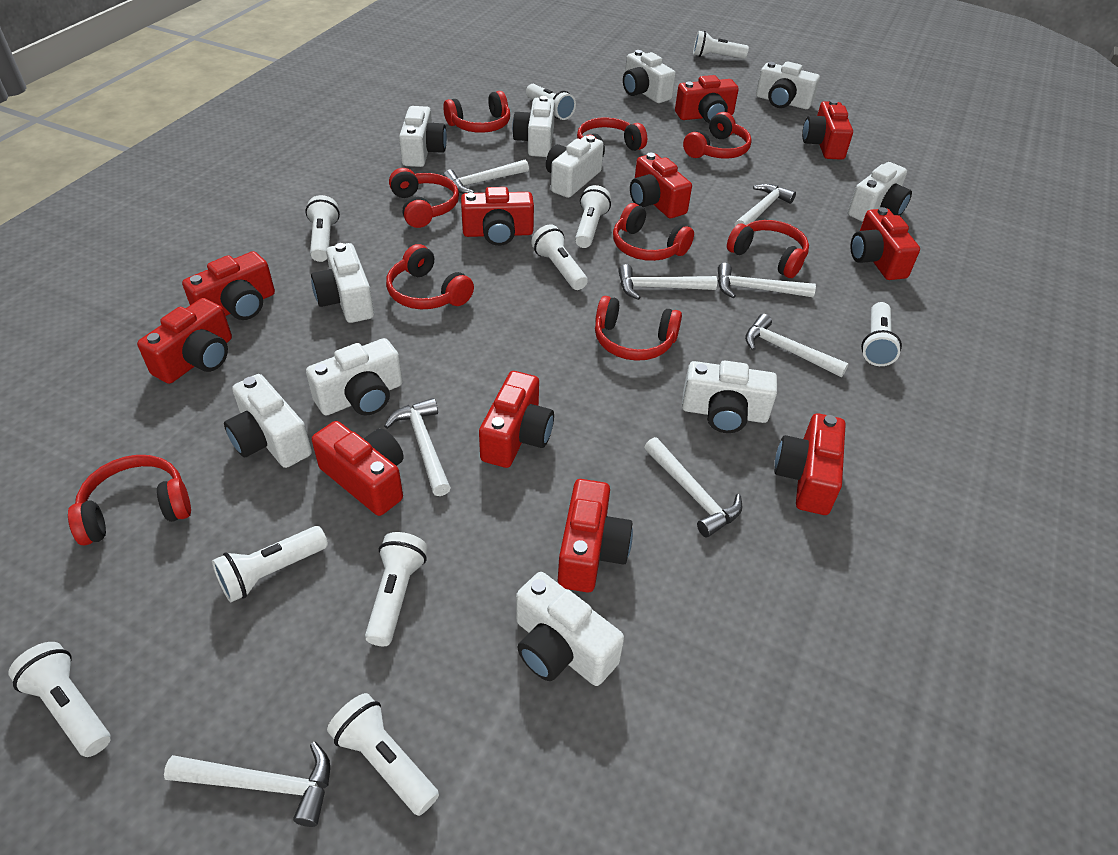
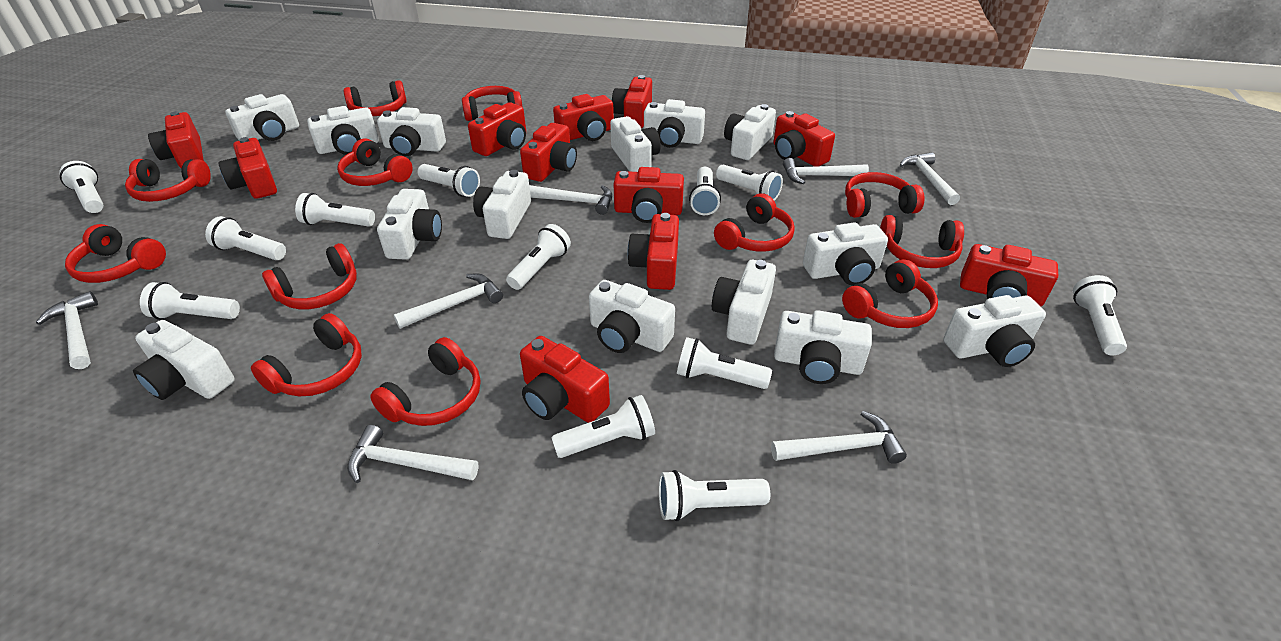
red headphones: [68,455,191,545] [386,244,474,309] [389,168,459,228] [443,91,510,133] [577,117,647,156] [595,296,682,361] [613,203,694,261] [683,112,752,159] [727,220,809,278] = 9 -> [65,224,166,283] [125,159,211,202] [251,313,362,396] [262,243,357,309] [337,139,413,186] [344,80,407,116] [370,337,480,426] [462,86,523,121] [714,193,795,252] [842,259,938,328] [845,172,924,218] [880,215,964,268] = 12
white camera: [224,374,312,468] [306,338,403,416] [311,243,374,323] [399,106,447,167] [512,96,555,157] [516,572,624,686] [546,135,604,198] [623,50,676,103] [682,361,777,433] [756,61,820,109] [848,162,912,222] = 11 -> [133,320,235,400] [225,94,299,141] [307,106,379,155] [377,107,446,156] [377,189,442,260] [473,170,531,239] [589,280,675,353] [610,116,661,172] [644,99,705,148] [712,260,776,345] [724,104,776,160] [774,310,872,384] [803,222,888,286] [943,295,1046,367] = 14
white flashlight: [8,642,111,757] [212,526,328,602] [305,195,340,262] [327,693,439,816] [365,532,428,646] [526,84,576,120] [531,225,588,290] [575,185,611,248] [693,31,749,59] [861,302,902,366] = 10 -> [59,161,104,213] [140,282,240,320] [205,216,286,260] [295,193,375,227] [417,164,480,197] [506,224,571,290] [551,395,655,458] [659,470,770,521] [677,337,772,389] [689,167,721,215] [716,165,783,201] [1073,275,1127,355] = 12
white hammer: [164,742,330,827] [384,398,451,496] [443,160,529,194] [618,264,717,300] [644,437,742,537] [718,263,816,298] [735,184,796,226] [745,314,849,377] = 8 -> [36,291,98,369] [347,425,479,483] [394,274,503,329] [529,185,612,215] [771,411,907,464] [783,158,869,184] [900,152,960,205] = 7

